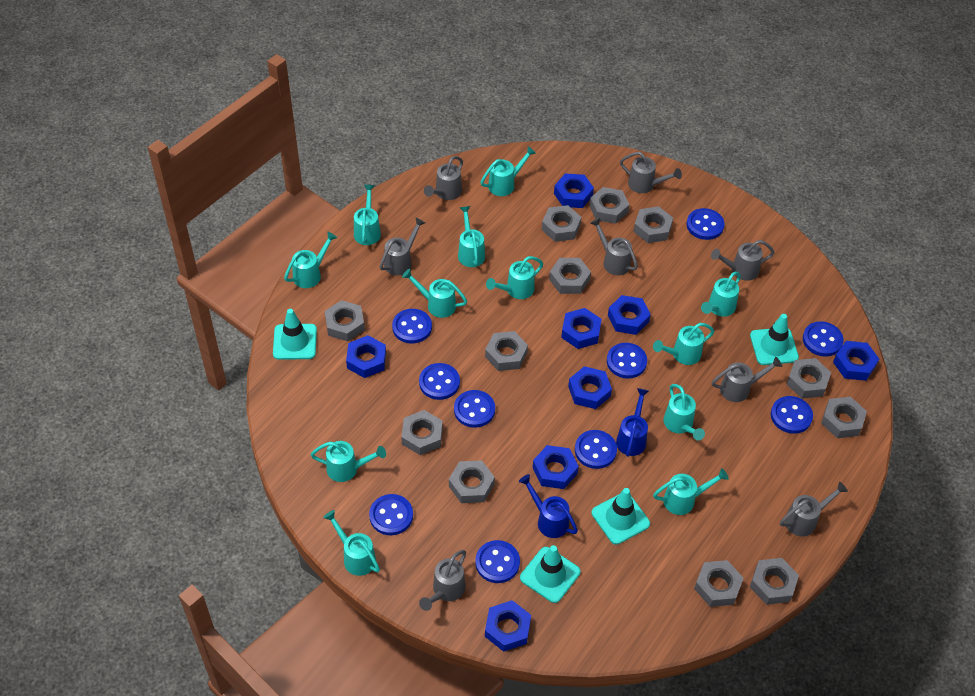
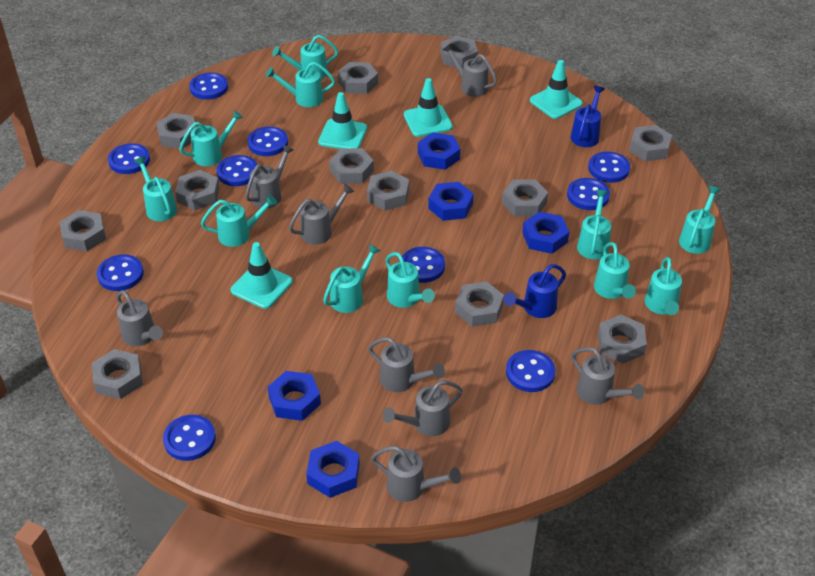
blue nut: [346,335,386,378] [485,600,531,652] [533,445,579,489] [554,174,594,208] [561,308,602,349] [568,366,612,409] [608,295,651,335] [833,341,879,381] = 8 -> [268,371,321,421] [306,441,360,498] [418,132,460,170] [428,182,474,221] [522,212,569,254] = 5
turquoise watering can: [284,232,337,288] [311,441,386,482] [323,510,380,576] [354,185,381,245] [402,269,467,318] [458,206,485,267] [480,146,536,196] [486,256,543,299] [653,323,714,365] [653,468,729,515] [664,384,705,441] [701,272,741,317] = 12 -> [134,156,177,221] [179,110,243,166] [201,194,277,247] [266,62,335,107] [272,35,338,79] [323,244,381,313] [386,252,435,308] [577,190,611,259] [594,242,636,299] [645,257,682,315] [679,186,721,254] = 11

